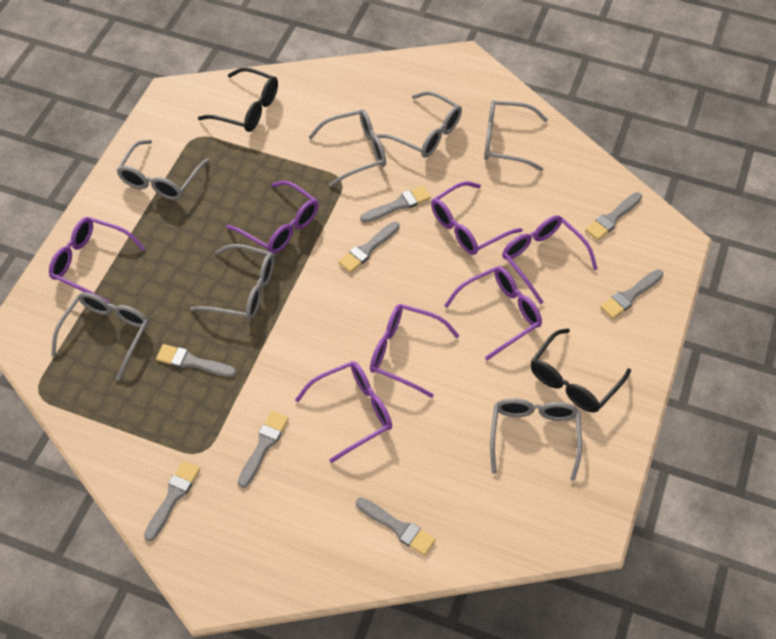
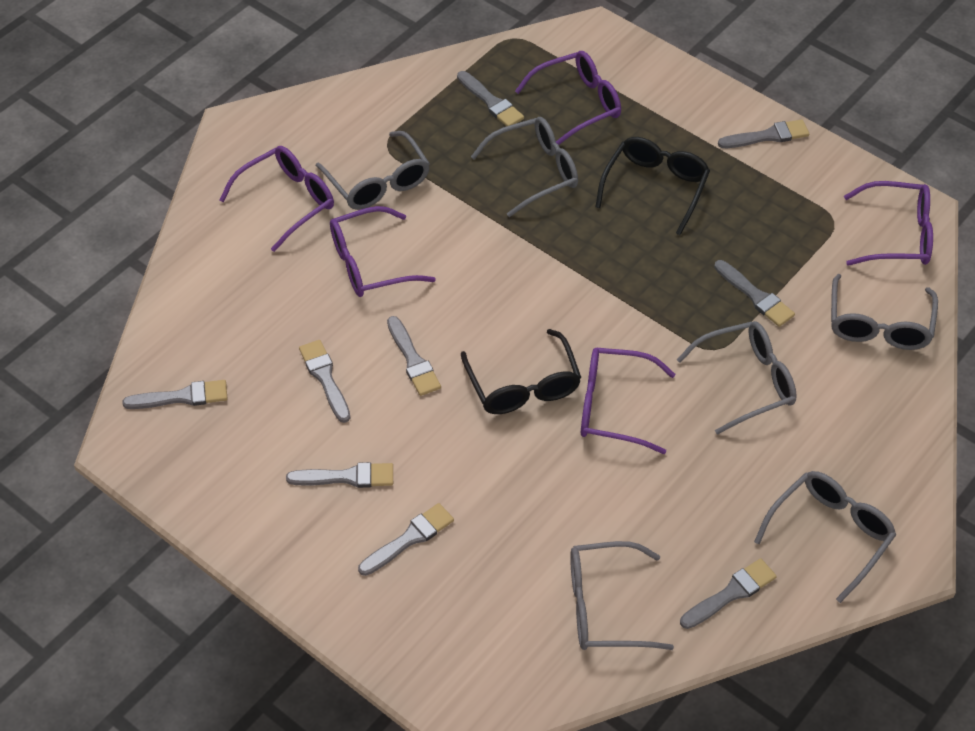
grey brush: [144,461,200,541] [156,344,236,377] [238,411,289,488] [338,221,400,273] [356,497,436,556] [360,186,431,223] [585,192,642,240] [600,269,663,319] = 8 -> [122,380,227,409] [286,462,393,488] [299,340,350,423] [358,503,454,576] [387,316,441,396] [457,71,524,126] [680,558,777,629] [714,260,795,327] [718,119,809,148] = 9
grey glasses: [51,292,149,381] [116,140,210,200] [190,244,274,320] [309,109,386,187] [376,91,462,158] [484,100,548,171] [490,398,582,481] = 7 -> [316,131,430,210] [471,117,578,217] [570,541,674,650] [676,321,797,435] [754,471,896,603] [831,274,938,350] = 6
purple glasses: [49,217,145,303] [226,181,319,254] [295,361,392,463] [370,304,460,398] [431,181,523,255] [444,266,542,361] [502,215,598,304] = 7 -> [219,146,334,252] [330,206,436,297] [515,51,621,145] [581,348,675,454] [844,181,933,266] = 5

